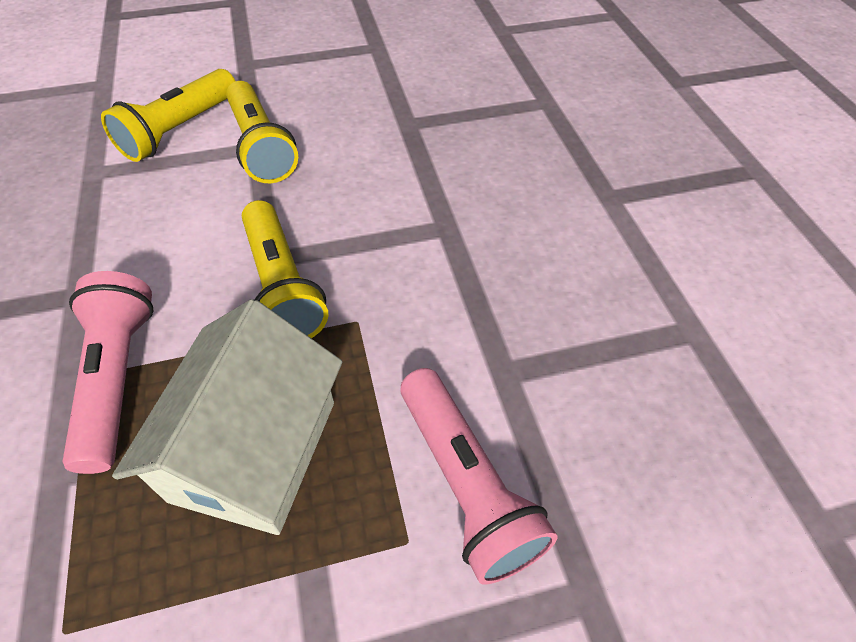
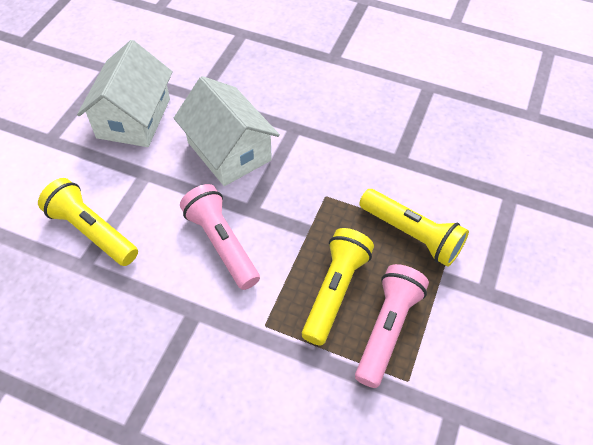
white house: [112,299,342,535] = 1 -> [77,40,173,147] [174,76,280,186] = 2

